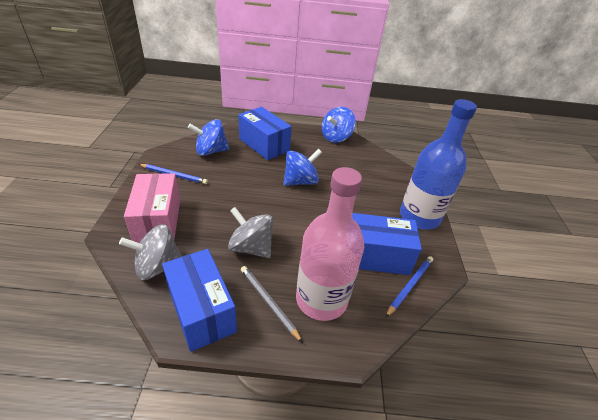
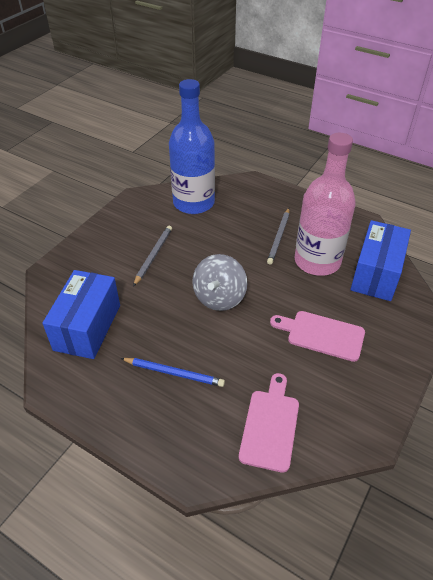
blue box: [162,249,237,352] [238,107,292,160] [352,213,422,275] = 3 -> [42,270,120,359] [350,220,411,301] = 2
blue pencil: [139,164,208,184] [385,256,433,318] = 2 -> [120,358,225,387] = 1
blue spinning top: [188,119,229,156] [284,149,322,186] [322,107,356,143] = 3 -> none = 0
grey pencil: [241,266,303,343] = 1 -> [133,226,172,287] [267,208,290,265] = 2
grey spinning top: [119,224,182,280] [228,207,273,258] = 2 -> [192,254,247,311] = 1
pink box: [124,173,180,243] = 1 -> none = 0
pink cutting board: none = 0 -> [239,373,299,473] [270,311,365,362] = 2

